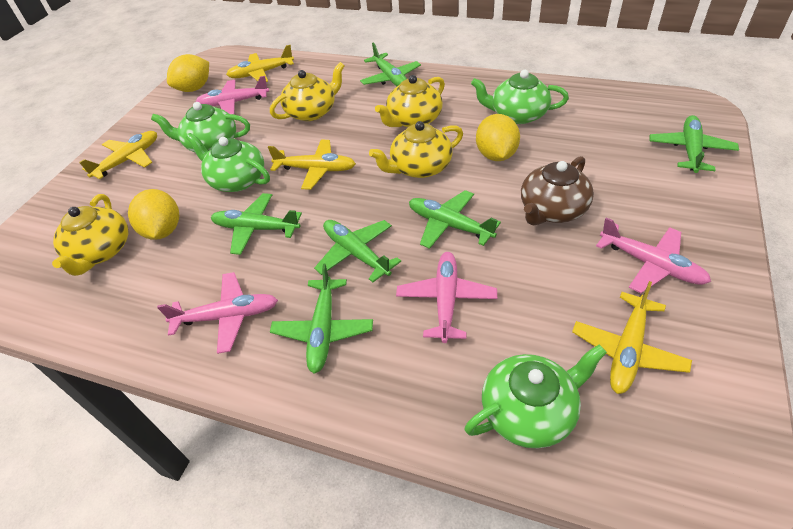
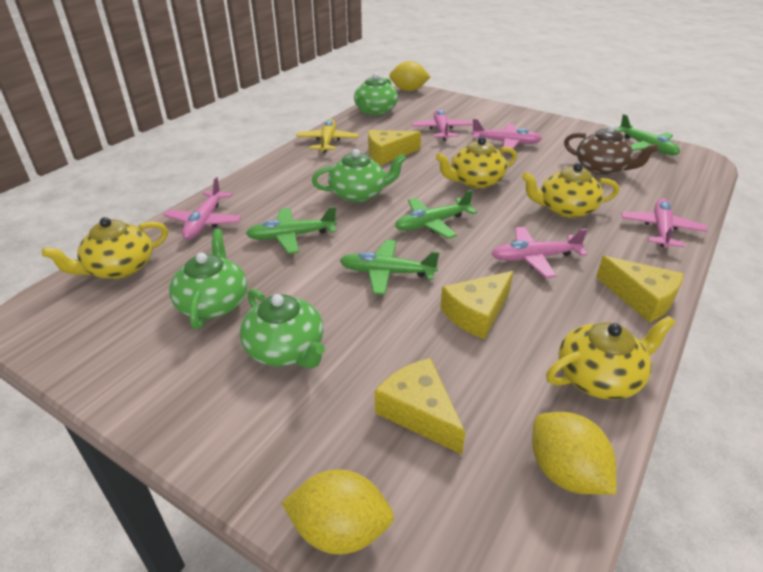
green plane: [211,193,302,255] [270,264,373,374] [314,220,401,282] [360,43,421,86] [409,190,501,249] [650,115,739,173] = 6 -> [246,207,337,254] [340,240,439,295] [395,190,477,239] [615,114,680,155] = 4
pink plane: [157,272,278,354] [196,76,269,114] [396,252,497,343] [596,217,711,293] = 4 -> [164,177,242,240] [412,108,472,141] [471,119,542,148] [491,227,588,278] [622,198,708,248] = 5
yellow cheese: none = 0 -> [368,130,421,165] [375,358,466,454] [440,271,514,339] [596,256,684,323] = 4
yellow plane: [79,131,157,179] [226,45,294,82] [268,140,356,190] [572,281,692,394] = 4 -> [296,119,359,153] = 1

